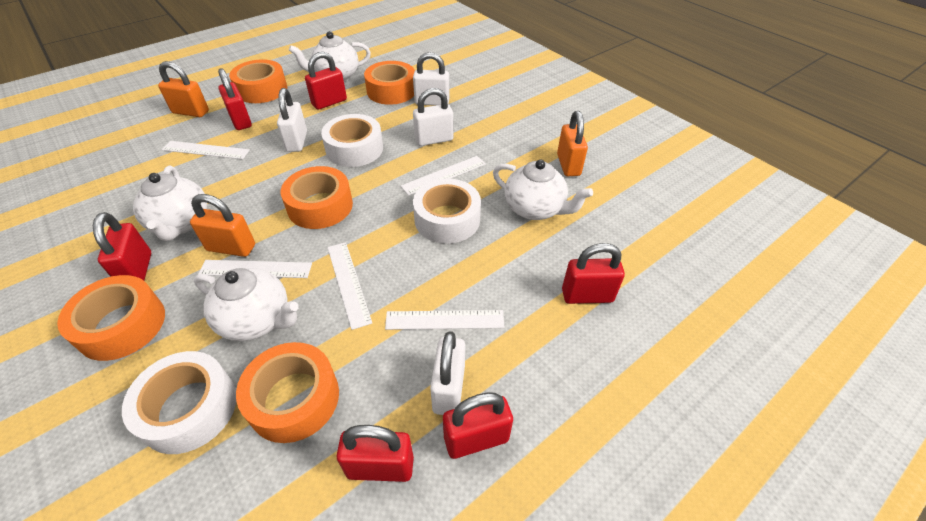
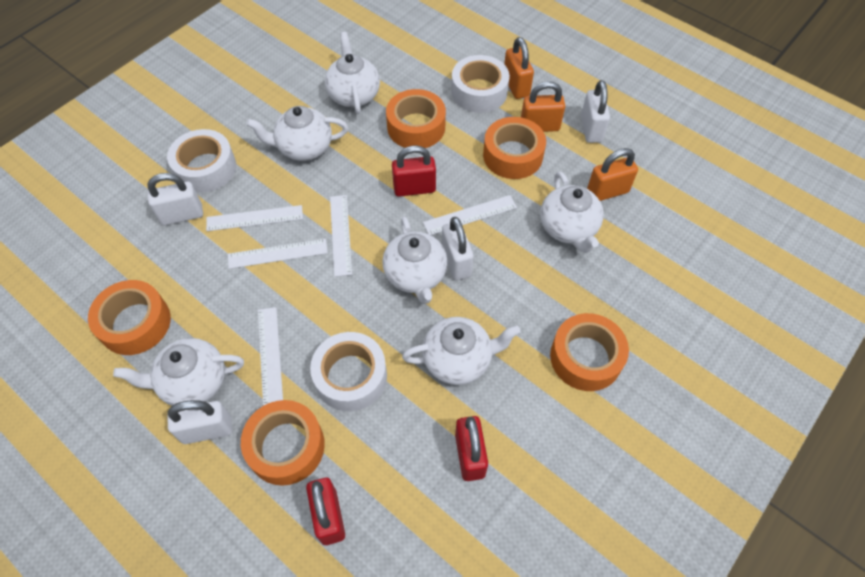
red padlock: [93,212,151,281] [218,68,252,130] [305,52,347,109] [337,425,414,482] [443,392,513,459] [562,243,625,304] = 6 -> [306,478,345,545] [392,146,436,197] [455,416,488,481] = 3
white teapot: [133,166,207,241] [194,268,299,341] [289,31,371,81] [493,160,593,220] = 4 -> [113,338,244,406] [246,106,348,161] [325,32,380,114] [382,217,448,304] [402,317,521,385] [540,171,604,253] = 6

